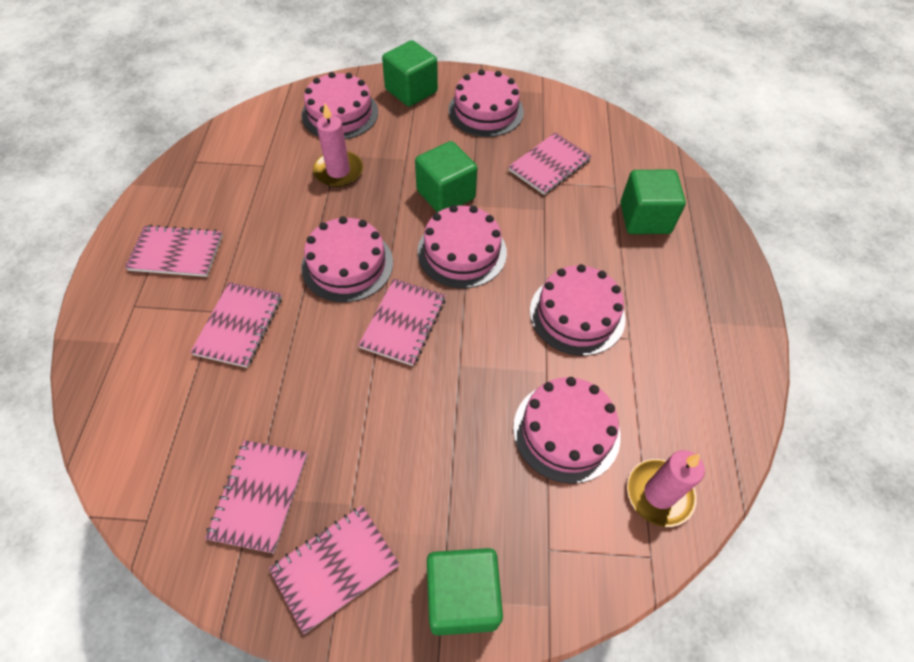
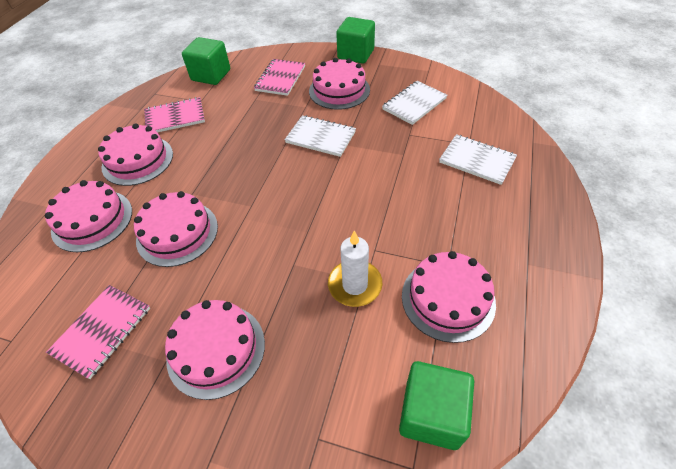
green cube: [382,40,438,106] [415,141,477,213] [427,548,503,636] [621,170,686,234] = 4 -> [182,37,230,85] [336,17,375,64] [399,361,474,450] = 3
pink candle: [313,103,363,187] [627,450,705,527] = 2 -> none = 0
pink notebook: [125,225,223,277] [190,282,282,368] [205,440,308,554] [269,505,400,634] [358,279,446,366] [508,132,592,195] = 6 -> [46,285,150,379] [144,97,205,132] [254,59,305,96] = 3
white candle: none = 0 -> [328,231,382,307] = 1
white notebook: none = 0 -> [285,115,356,157] [382,81,447,125] [439,134,517,185] = 3

